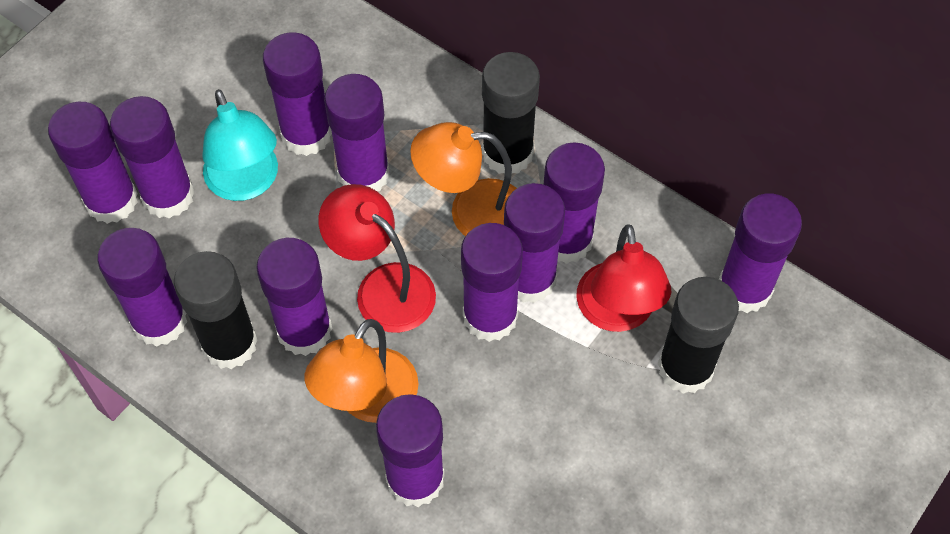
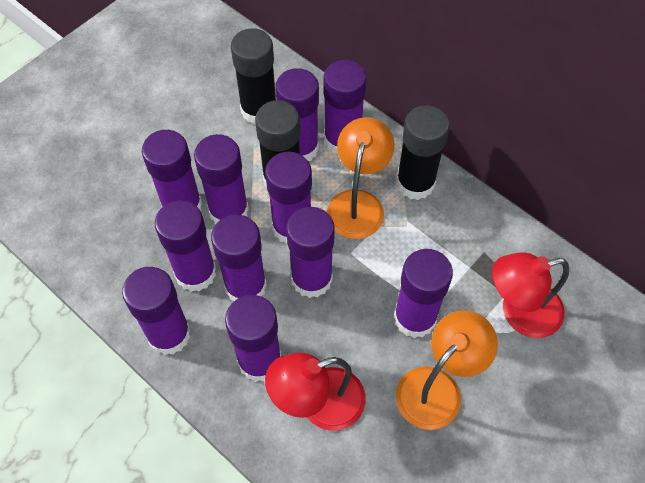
turquoise lamp: [202,89,278,201] = 1 -> none = 0

